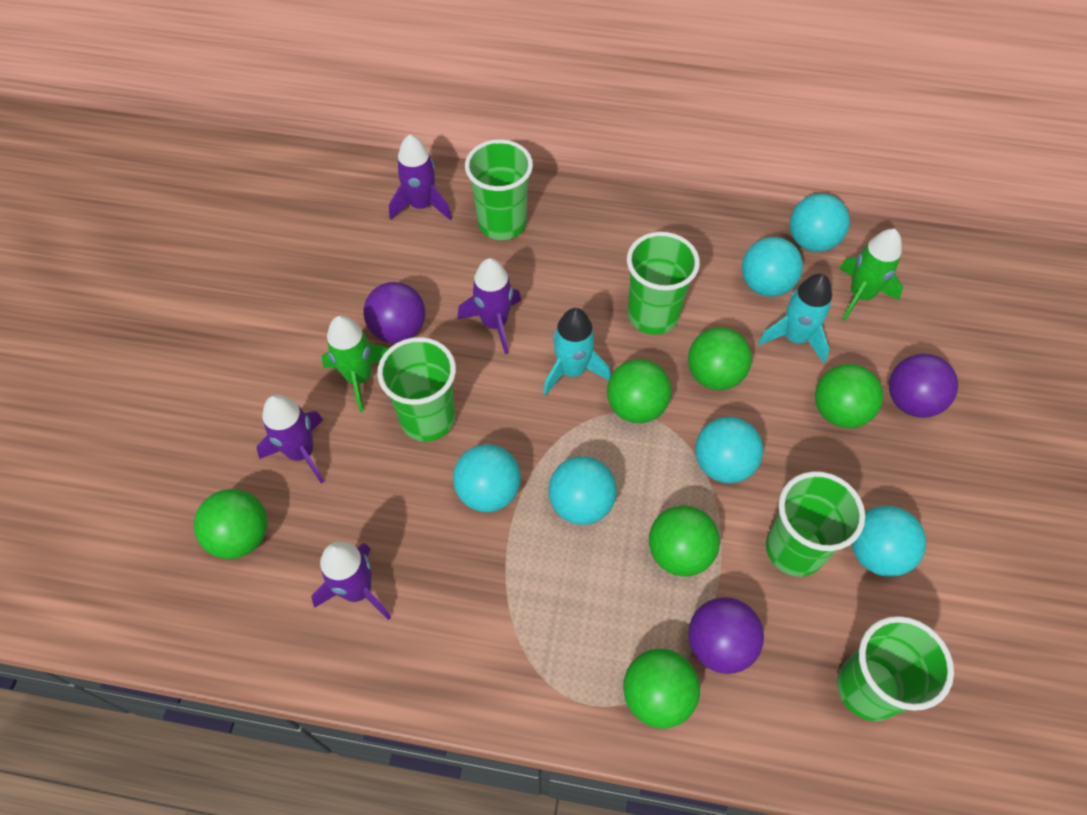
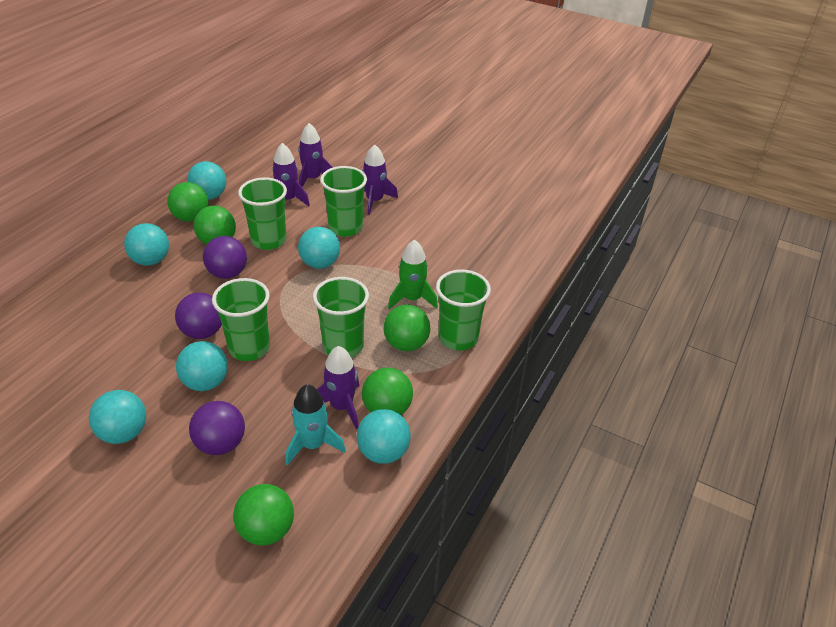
green ball: [194,489,267,559] [607,359,672,423] [623,649,700,729] [649,505,720,577] [688,327,752,390] [815,364,883,428] = 6 -> [167,182,209,222] [194,205,236,245] [233,484,294,545] [362,368,413,415] [384,304,430,351] = 5
green rocket: [321,315,388,412] [839,229,903,321] = 2 -> [388,239,438,310] = 1
turquoise rocket: [543,308,611,395] [758,273,832,363] = 2 -> [286,384,346,466] = 1

